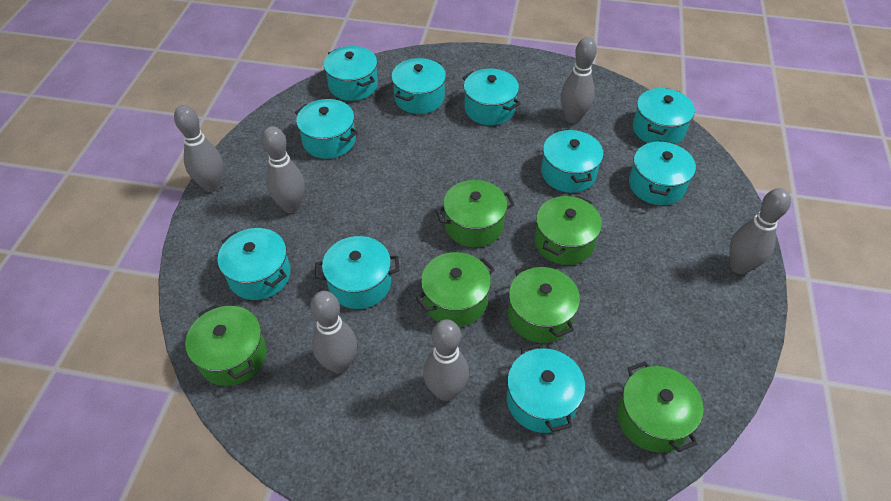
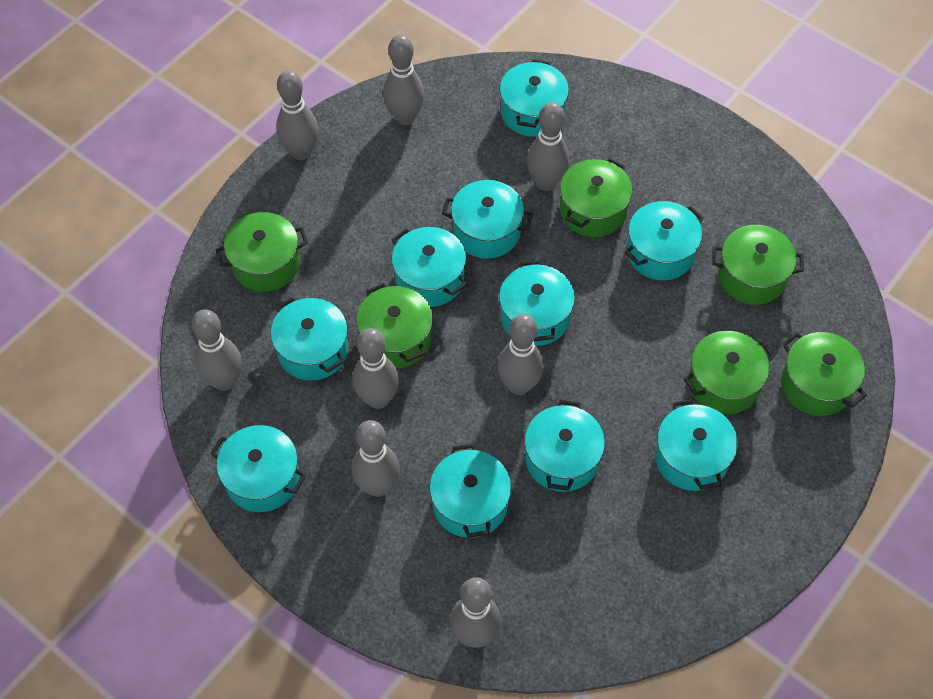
grey bowling pin: [174,105,223,192] [262,126,305,213] [310,291,357,374] [423,319,469,401] [561,37,597,124] [729,188,791,274] = 6 -> [191,309,242,391] [276,70,318,160] [352,420,400,497] [353,328,399,409] [383,34,424,125] [450,577,501,648] [497,314,544,395] [527,102,569,191] = 8

